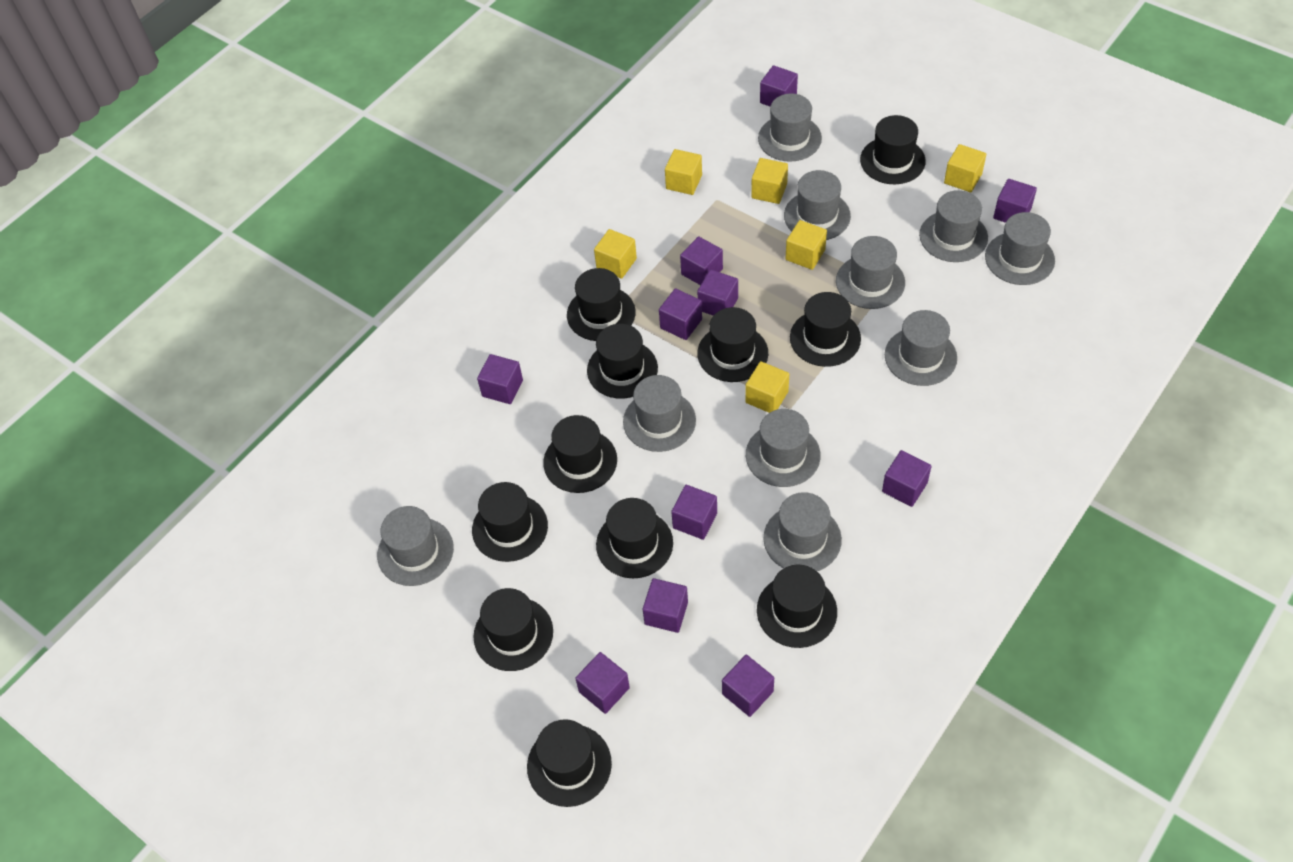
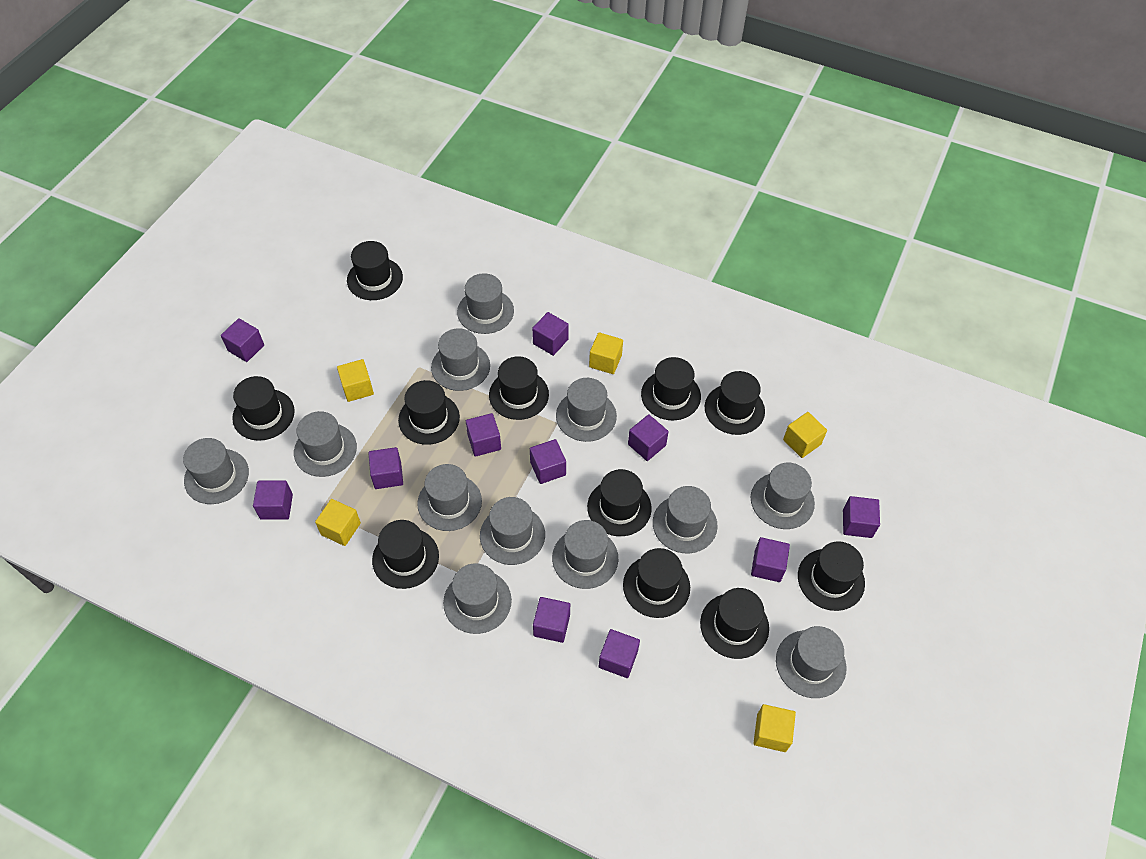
grey hat: [377,506,454,586] [623,375,696,452] [746,409,821,487] [758,93,822,161] [764,492,842,571] [784,170,851,240] [836,236,905,309] [885,310,957,386] [919,190,988,262] [985,212,1055,285] = 10 -> [183,438,249,504] [294,411,357,477] [417,464,482,531] [431,328,490,391] [443,563,512,634] [457,273,514,334] [480,497,545,565] [552,520,618,589] [556,378,617,442] [653,486,718,553] [750,463,815,529] [776,626,847,698] = 12
yellow cube: [594,229,637,279] [665,149,702,195] [745,361,789,413] [751,158,788,204] [786,220,827,270] [944,144,986,192] = 6 -> [315,499,361,546] [337,359,374,402] [589,332,623,374] [753,704,796,752] [783,412,827,458] = 5

